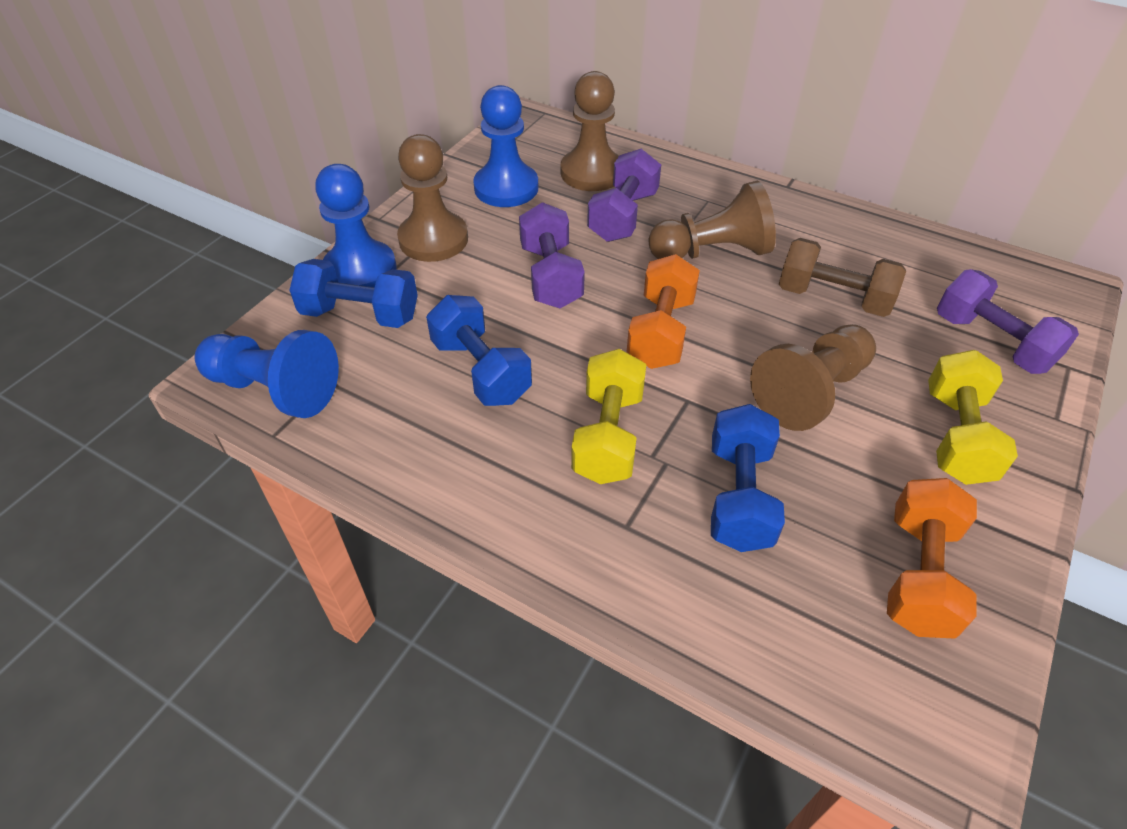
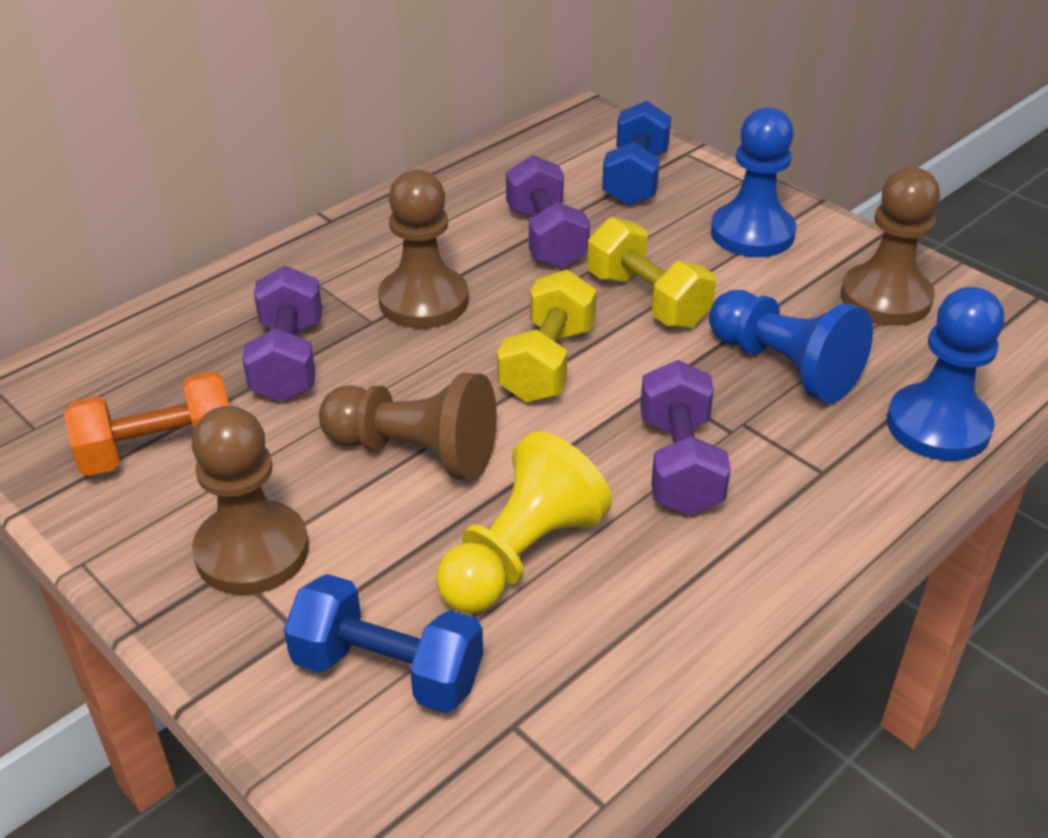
blue dumbbell: [289,259,418,328] [426,295,532,406] [711,404,785,552] = 3 -> [284,574,483,713] [602,101,671,206] = 2
brown dumbbell: [779,238,906,317] = 1 -> none = 0
orange dumbbell: [626,254,700,369] [887,478,977,639] = 2 -> [64,371,229,476] = 1
yellow pawn: none = 0 -> [436,431,612,614] = 1

